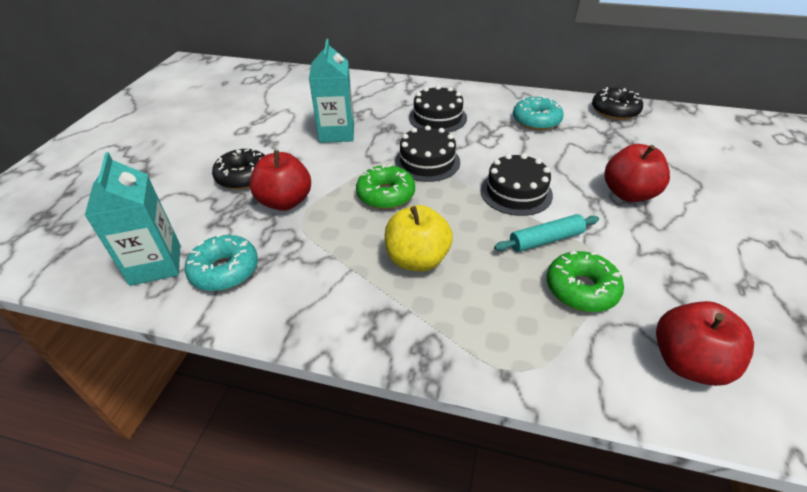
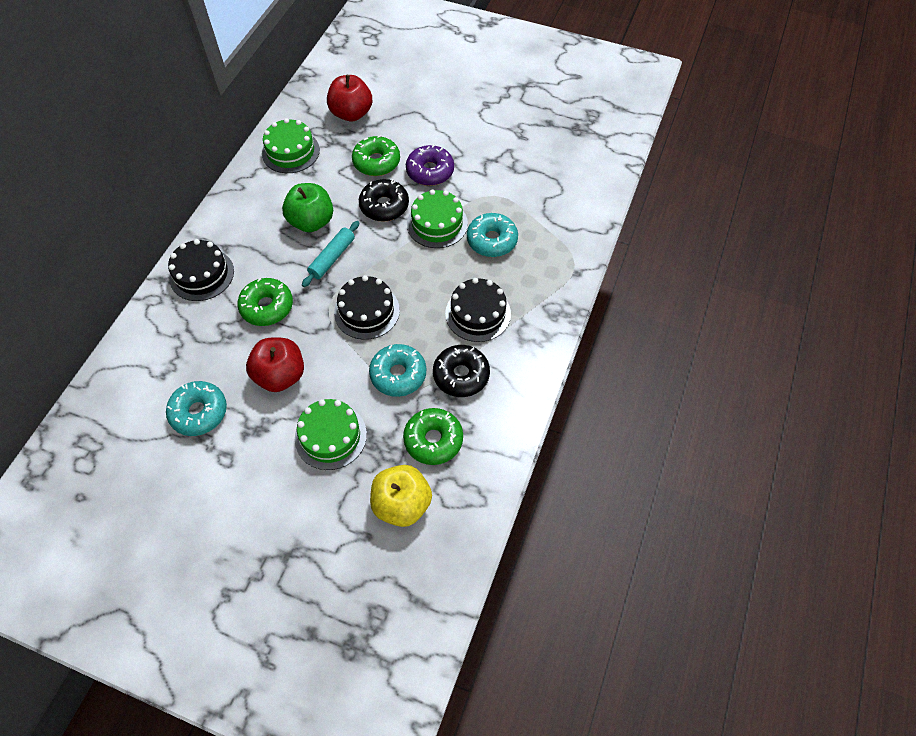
green apple: none = 0 -> [282,183,333,232] = 1
green cake: none = 0 -> [262,118,320,173] [295,399,367,470] [407,189,468,248] = 3
green donut: [356,164,415,209] [547,251,624,312] = 2 -> [237,278,293,326] [352,135,400,176] [403,408,463,465] = 3
purple donut: none = 0 -> [406,144,454,186] = 1
red apple: [250,150,311,211] [604,144,670,202] [656,301,754,386] = 3 -> [246,337,304,392] [327,75,372,121] = 2
turquoise carton: [84,152,180,286] [309,39,354,143] = 2 -> none = 0
turquoise donut: [185,233,258,291] [513,96,564,130] = 2 -> [166,381,227,436] [369,344,426,397] [467,213,518,257] = 3

